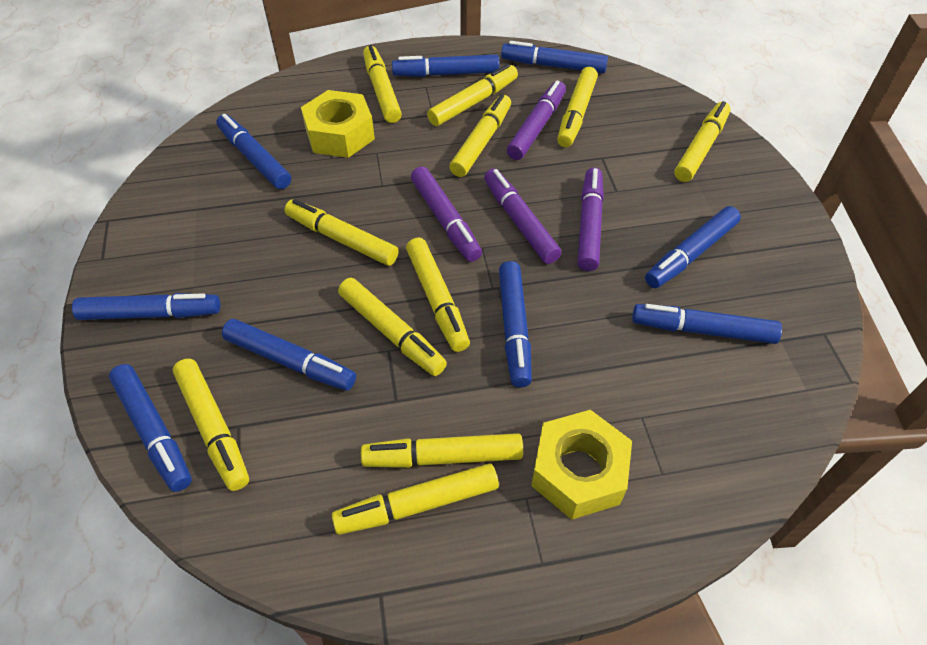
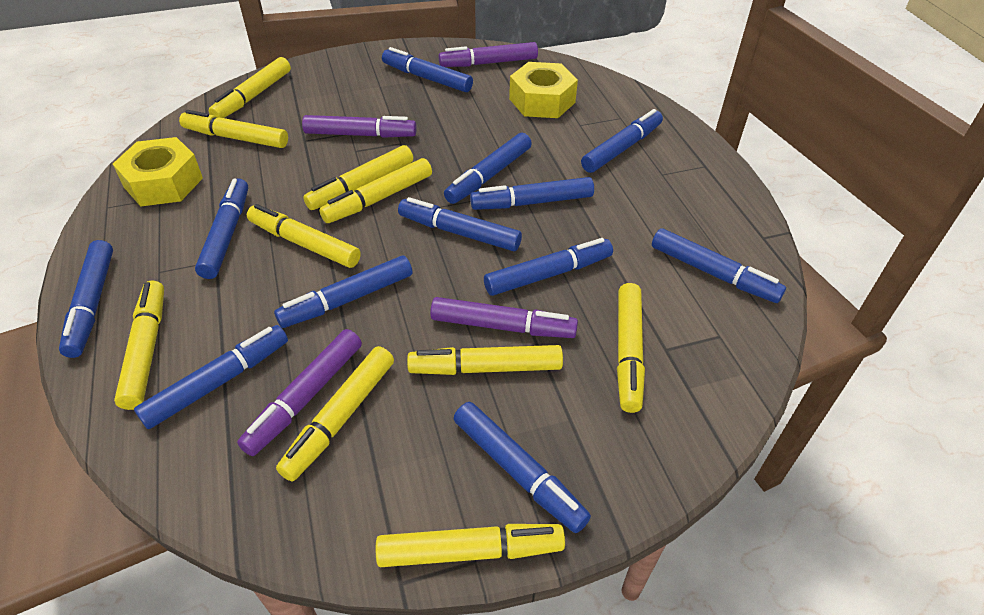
blue marker: [72,293,220,320] [109,364,192,492] [216,114,291,189] [222,319,356,391] [392,55,499,77] [499,261,532,387] [501,41,608,73] [632,304,782,344] [645,206,741,288] = 9 -> [59,240,113,358] [134,325,288,429] [195,178,248,279] [274,256,413,328] [382,47,473,92] [398,197,522,251] [444,133,532,204] [454,402,591,533] [470,177,594,210] [484,238,613,296] [581,109,663,173] [652,228,786,303] = 12
yellow marker: [173,359,249,491] [284,199,399,266] [332,463,499,535] [338,278,447,376] [361,433,523,468] [363,45,402,123] [406,238,470,352] [427,64,518,126] [449,94,511,177] [557,67,598,147] [674,101,731,182] = 11 -> [114,281,164,410] [179,110,288,148] [209,57,291,118] [247,204,361,268] [276,346,394,482] [303,145,413,210] [319,158,432,223] [376,524,565,567] [407,345,563,375] [617,283,645,413] = 10

